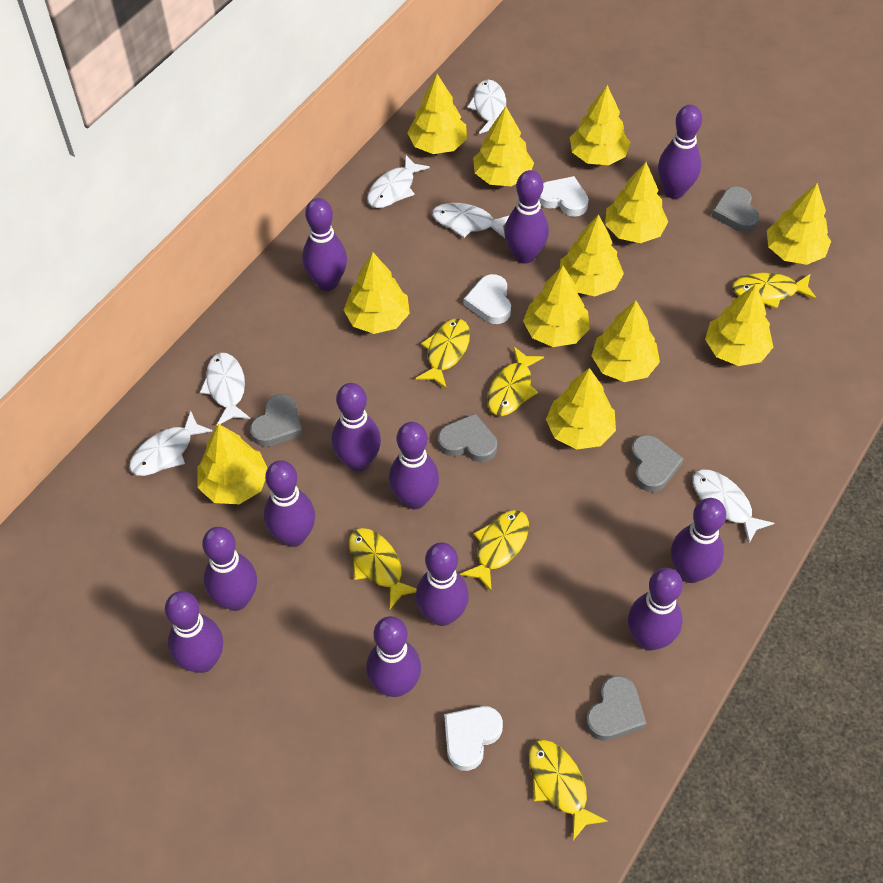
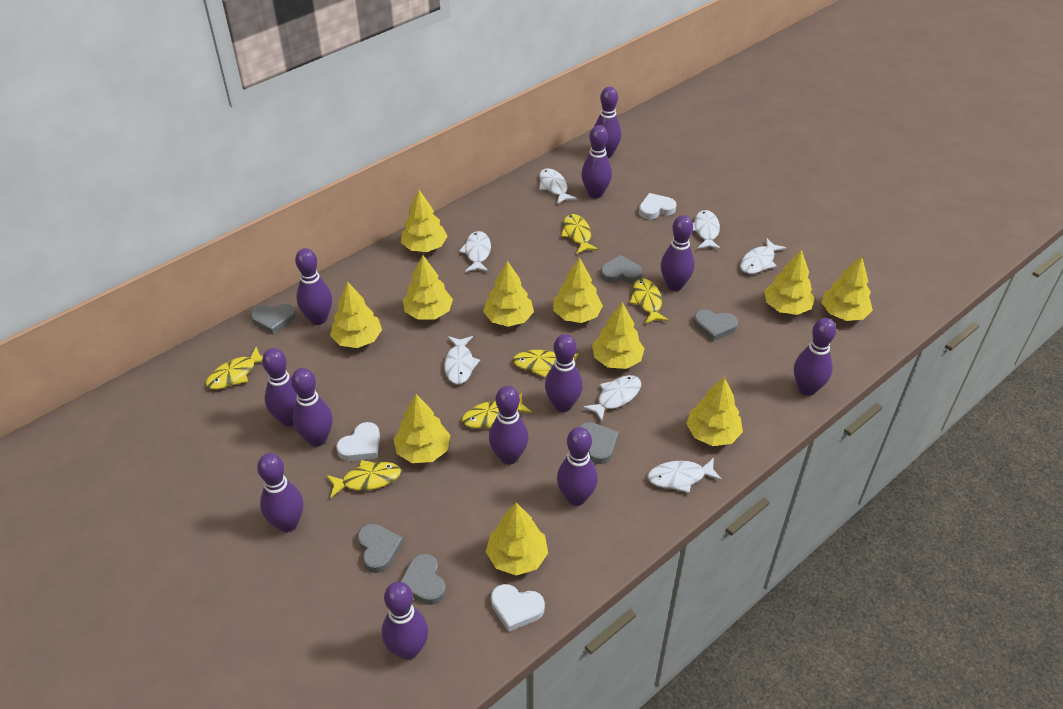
grey heart: [250,394,303,447] [438,413,497,462] [586,676,647,741] [631,435,684,492] [711,187,760,232] = 5 -> [251,303,296,335] [358,524,403,573] [400,554,446,605] [579,422,619,464] [600,255,642,283] [693,310,738,342] = 6
white fish: [129,411,213,476] [200,353,251,425] [367,155,430,208] [432,203,509,238] [467,80,506,134] [692,470,774,543] = 6 -> [444,336,480,384] [459,231,491,272] [539,168,577,204] [582,375,641,422] [648,458,722,493] [693,210,721,250] [740,238,786,274] = 7
yellow tree: [198,424,268,504] [344,252,410,334] [407,74,467,154] [473,106,534,186] [523,266,590,347] [546,368,616,449] [560,214,624,296] [570,85,630,165] [592,300,660,382] [605,162,668,243] [705,284,773,366] [767,183,831,265] = 12 -> [330,282,382,348] [393,394,450,463] [401,190,448,252] [403,255,453,320] [483,261,534,327] [486,502,548,575] [553,257,603,323] [592,302,645,369] [686,377,743,446] [764,250,815,315] [821,256,873,321] = 11

